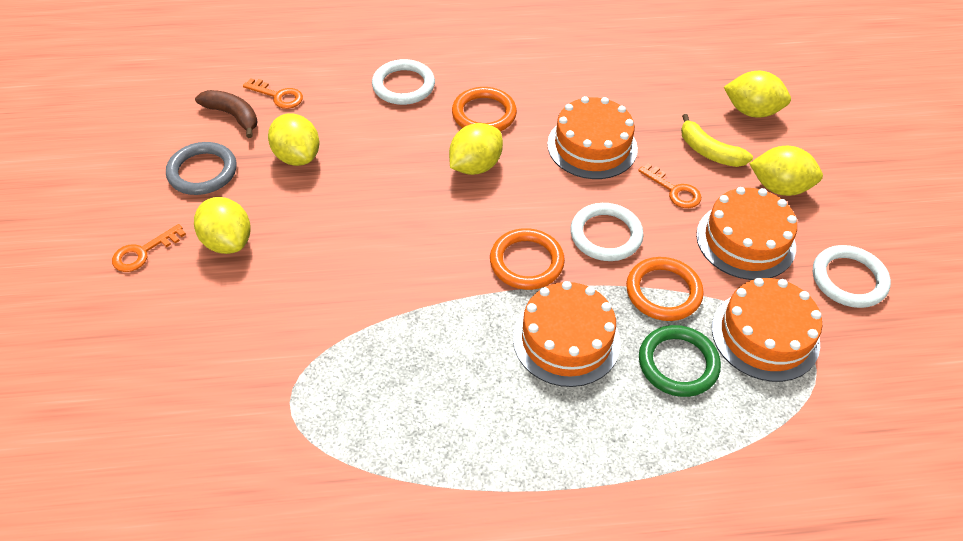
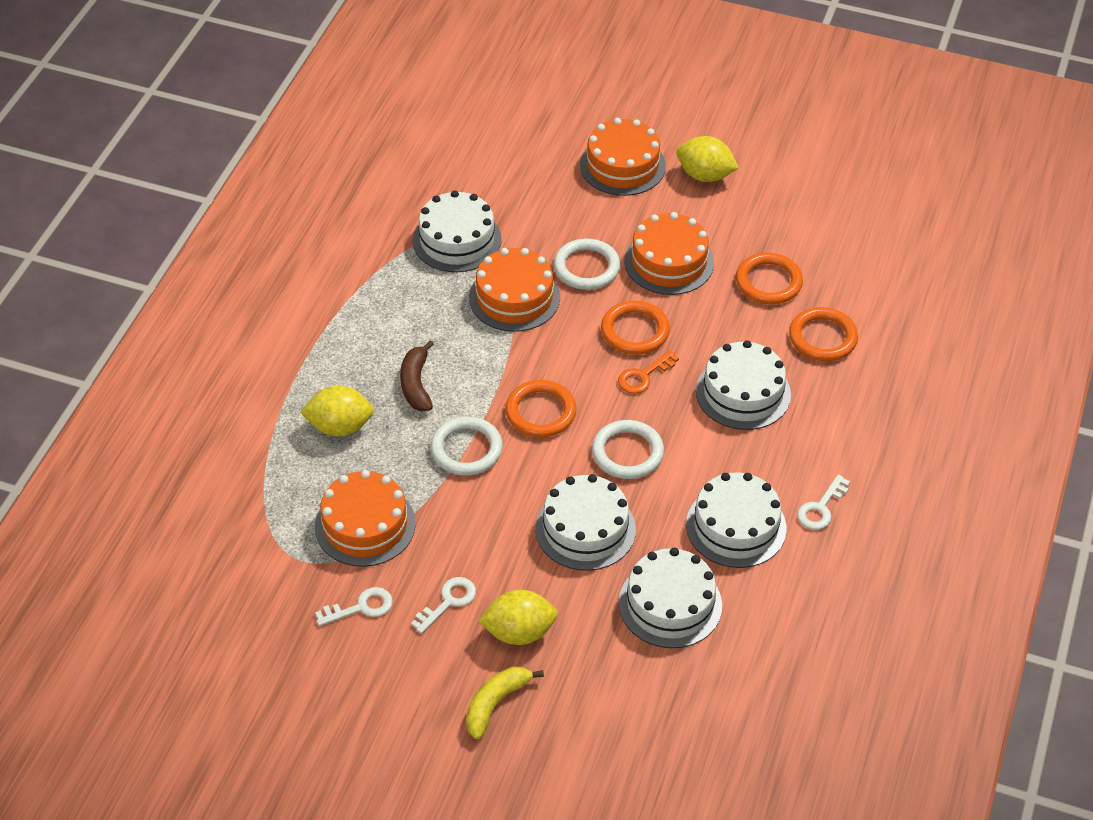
green ring: [639,325,721,397] = 1 -> none = 0
grey ring: [166,142,237,195] = 1 -> none = 0
orange key: [112,224,186,272] [243,78,303,109] [638,163,701,208] = 3 -> [618,350,679,394] = 1
orange ring: [452,87,517,132] [490,228,565,290] [626,257,703,321] = 3 -> [505,380,577,437] [601,301,670,355] [736,253,803,304] [789,307,858,361] = 4
white cake: none = 0 -> [413,190,502,272] [535,474,636,571] [619,548,722,648] [686,472,786,568] [696,340,791,430] = 5
white key: none = 0 -> [315,587,393,626] [411,577,476,634] [797,475,850,530] = 3
yellow lemon: [194,197,251,254] [268,113,319,166] [449,123,503,175] [724,71,791,117] [749,146,823,196] = 5 -> [300,385,374,436] [478,590,558,645] [676,136,739,182] = 3

